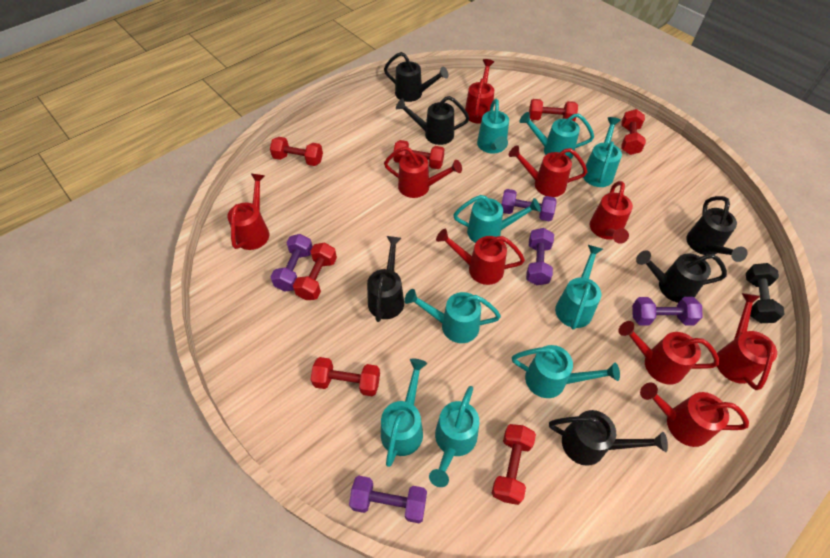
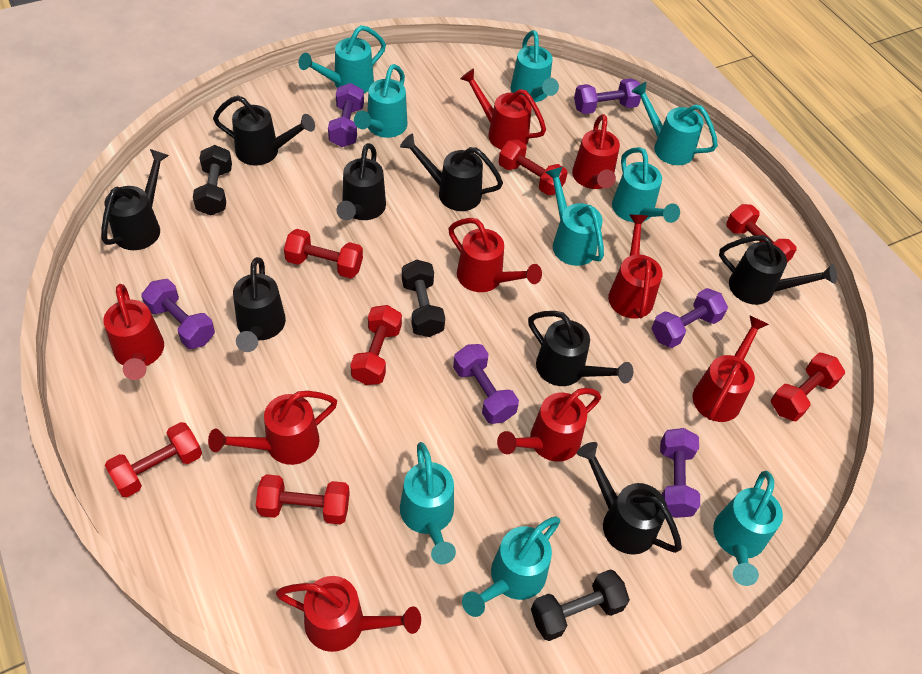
black dumbbell: [746,263,785,323] = 1 -> [193,145,232,215] [402,260,445,337] [531,569,630,641] = 3
black watering can: [367,236,404,322] [384,52,449,102] [396,96,469,145] [549,410,668,466] [636,250,727,303] [686,196,748,262] = 6 -> [101,149,169,250] [213,95,315,166] [233,257,286,352] [337,143,386,220] [400,134,503,211] [528,311,633,386] [577,442,682,555] [719,235,837,305] = 8
purple dumbbell: [271,234,313,292] [349,476,427,523] [501,189,557,221] [526,228,554,285] [632,297,703,326] = 5 -> [141,279,215,349] [328,83,364,147] [453,344,519,424] [574,78,641,114] [651,288,728,348] [660,428,700,518] = 6

